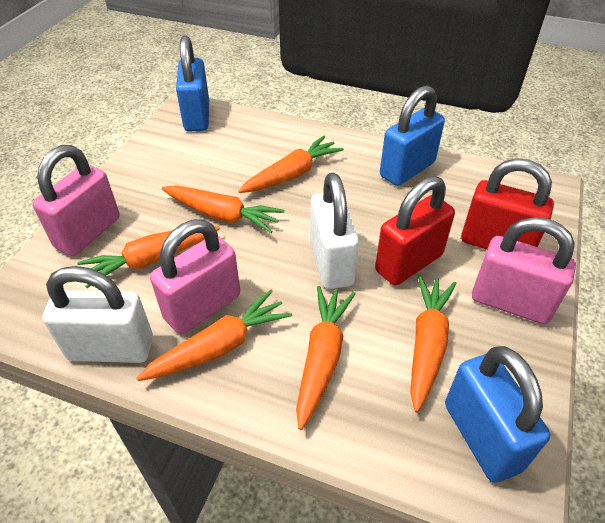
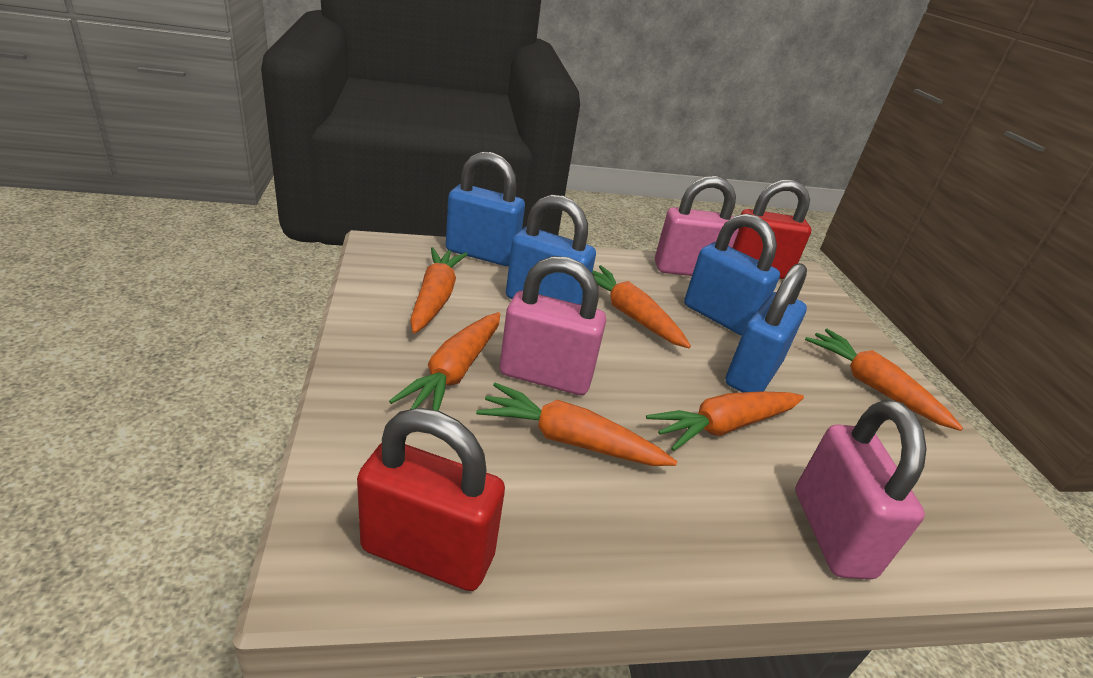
blue padlock: [176,35,209,132] [380,85,445,186] [445,346,550,483] = 3 -> [446,152,525,266] [506,194,596,305] [684,214,780,336] [725,263,807,392] = 4
white padlock: [42,266,153,363] [310,173,359,289] = 2 -> none = 0

